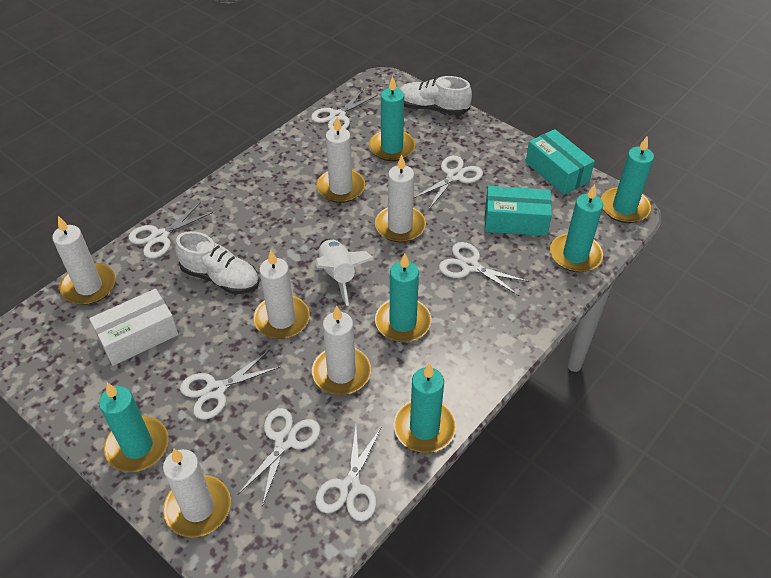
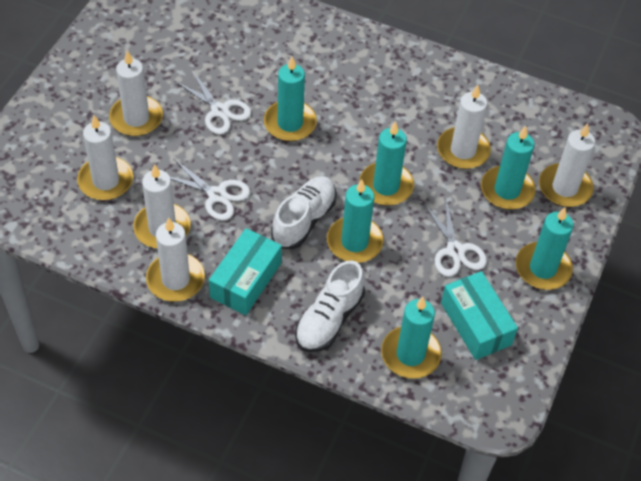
white box: [89,289,179,366] = 1 -> none = 0
white rocket: [315,239,374,306] = 1 -> none = 0
white scissors: [129,202,213,259] [180,351,280,420] [238,408,320,504] [311,88,378,130] [316,426,381,521] [413,155,483,209] [439,242,529,296] = 7 -> [170,158,250,220] [175,70,251,135] [423,199,487,277] = 3

